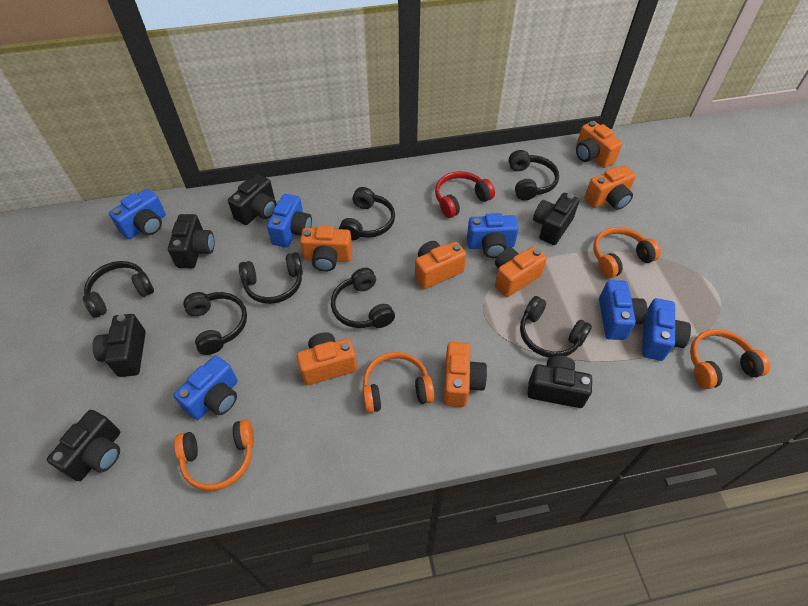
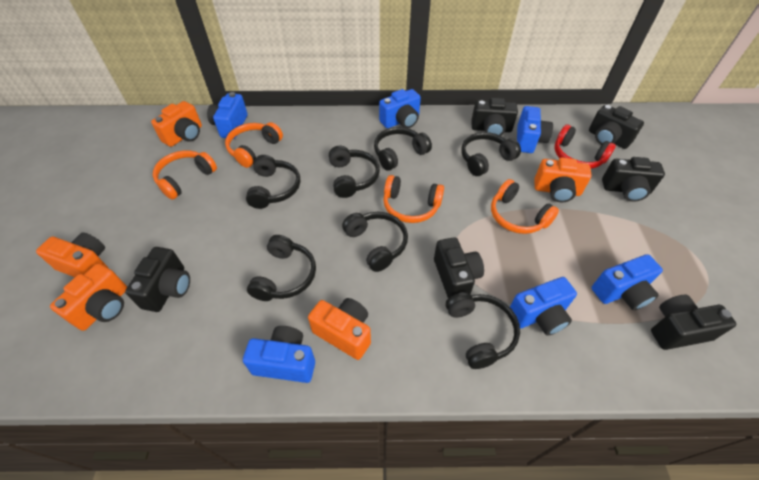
orange camera: [297,332,357,385] [300,226,352,272] [415,241,466,289] [444,342,487,407] [495,246,547,297] [576,121,622,168] [585,165,636,210] = 7 -> [36,232,108,277] [50,263,127,331] [151,101,202,147] [308,298,371,360] [534,158,592,202] = 5

